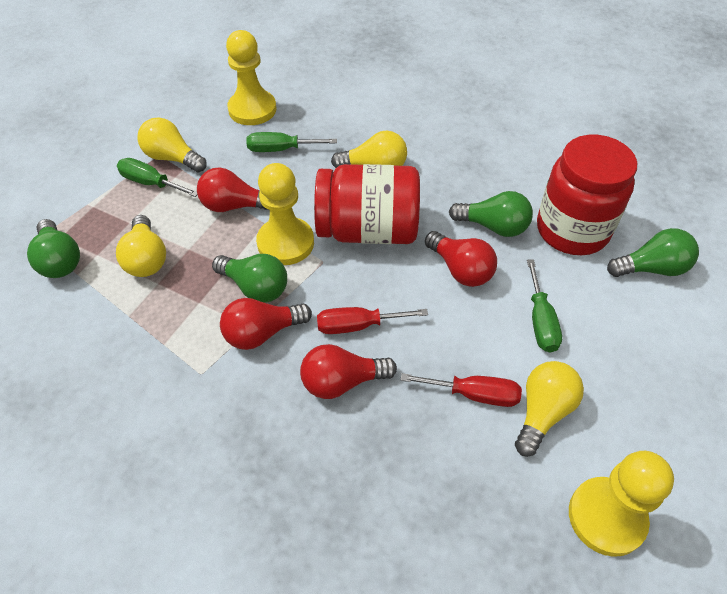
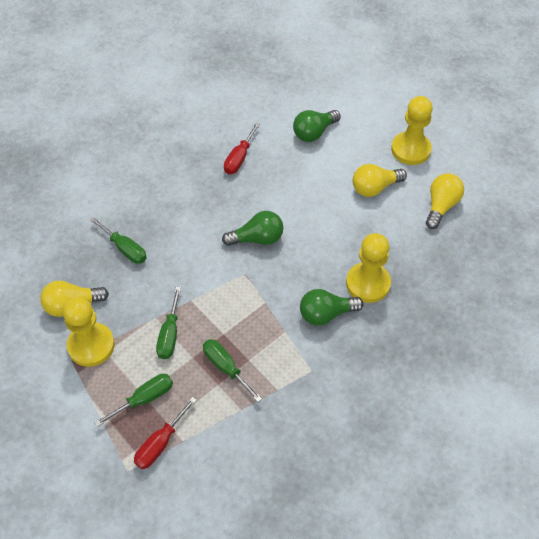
green light bulb: [27,219,80,278] [212,254,287,303] [449,191,533,237] [607,228,699,277] = 4 -> [222,211,284,246] [293,110,341,142] [300,289,363,325] = 3
green screwdriver: [117,158,197,197] [246,132,337,152] [527,259,562,353] = 3 -> [90,217,147,264] [94,374,173,427] [156,287,181,359] [203,339,262,402] = 4
red jar: [314,164,420,244] [537,135,637,255] = 2 -> none = 0
red light bulb: [197,167,270,212] [220,298,312,350] [300,344,397,399] [425,231,497,287] = 4 -> none = 0
yellow light bulb: [116,215,166,277] [138,117,207,172] [331,130,407,168] [515,361,584,457] = 4 -> [40,280,109,317] [353,164,407,197] [426,173,464,229] = 3

